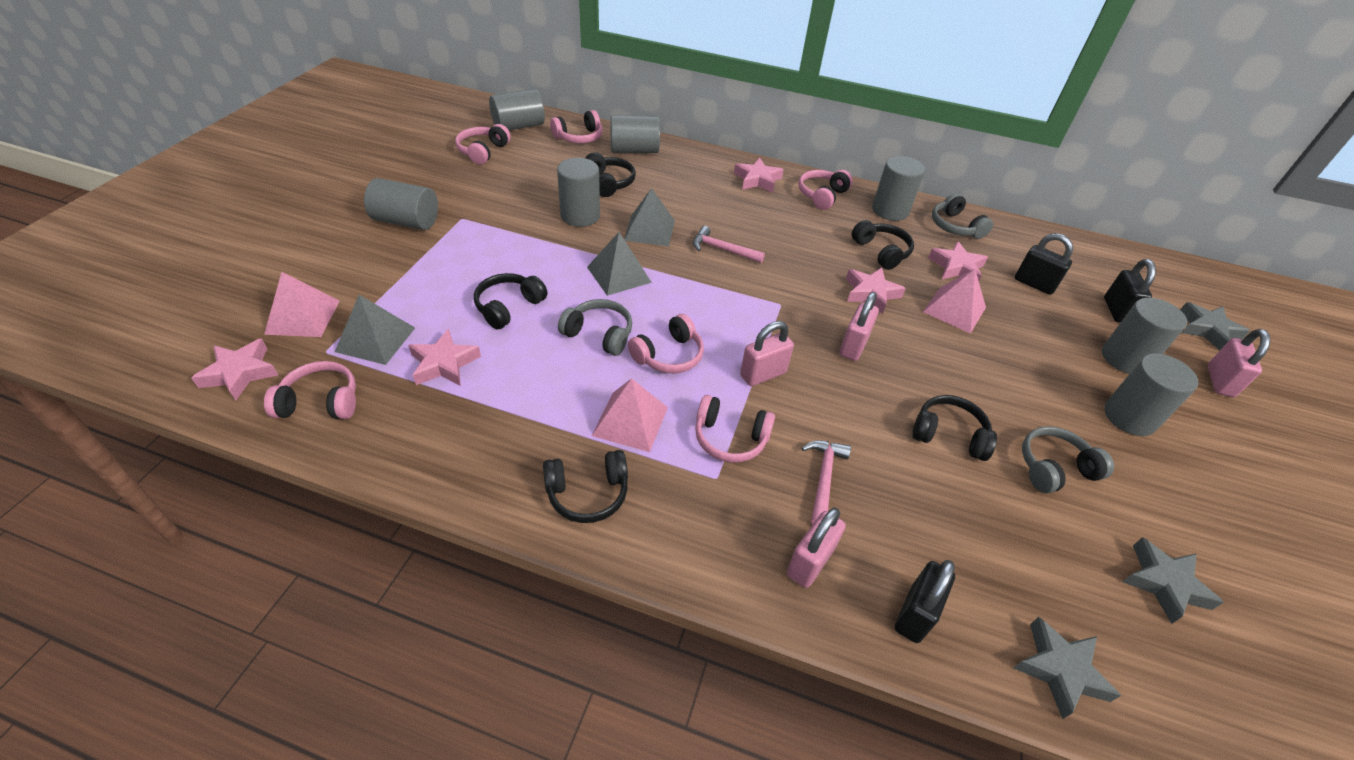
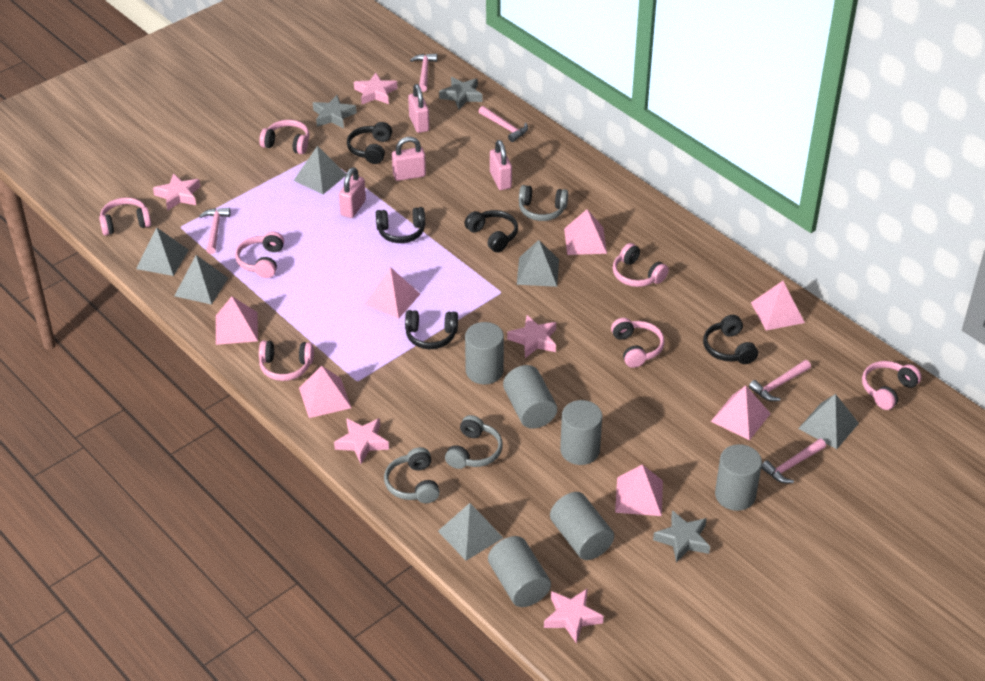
black padlock: [895,560,955,643] [1015,233,1073,295] [1104,259,1156,323] = 3 -> none = 0
grey cylinder: [364,178,438,230] [489,89,545,130] [557,158,600,227] [610,115,660,153] [872,156,925,221] [1102,298,1187,374] [1104,354,1198,436] = 7 -> [465,322,504,384] [488,536,551,607] [503,365,557,429] [550,492,614,560] [560,400,602,465] [715,444,762,511] = 6
grey pyramid: [335,295,415,365] [587,232,652,296] [624,188,675,246] = 3 -> [136,227,189,276] [174,255,228,305] [294,146,346,195] [438,503,503,561] [517,240,559,287] [798,394,859,449] = 6
pink hammer: [693,226,765,263] [802,440,851,525] = 2 -> [199,208,231,254] [410,54,437,92] [478,106,528,142] [749,360,811,401] [761,439,826,483] = 5
pink headphones: [264,361,356,419] [455,124,511,165] [550,110,603,143] [628,314,704,373] [695,395,775,463] [798,170,853,210] = 6 -> [99,197,151,236] [235,231,284,278] [259,120,309,154] [259,340,314,381] [611,318,665,368] [613,243,669,287] [862,361,922,410] = 7
pink pyramid: [264,272,340,337] [592,378,668,452] [923,269,986,334] = 3 -> [216,296,258,345] [299,366,351,418] [364,267,420,319] [564,209,607,255] [615,465,663,516] [711,386,771,441] [751,281,805,330] = 7

